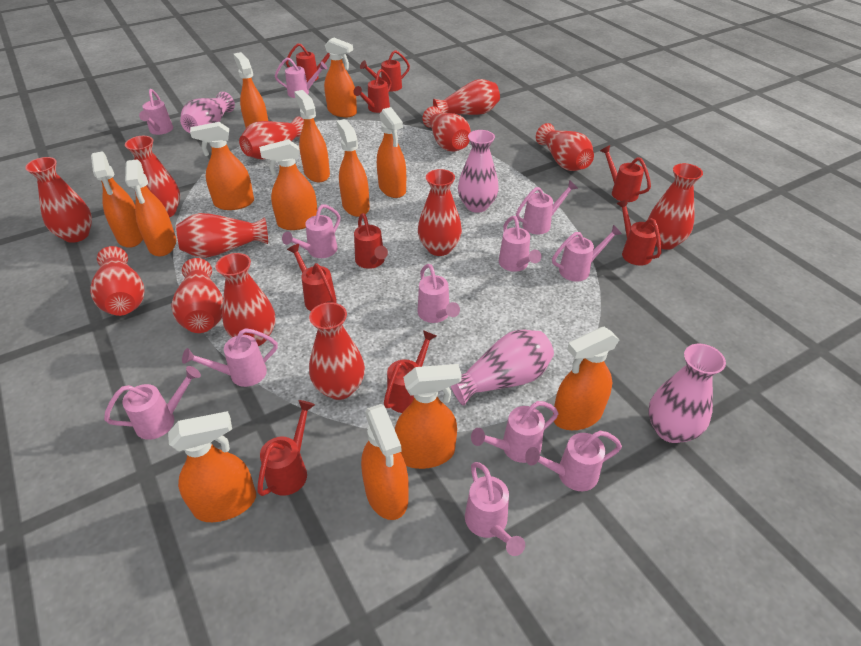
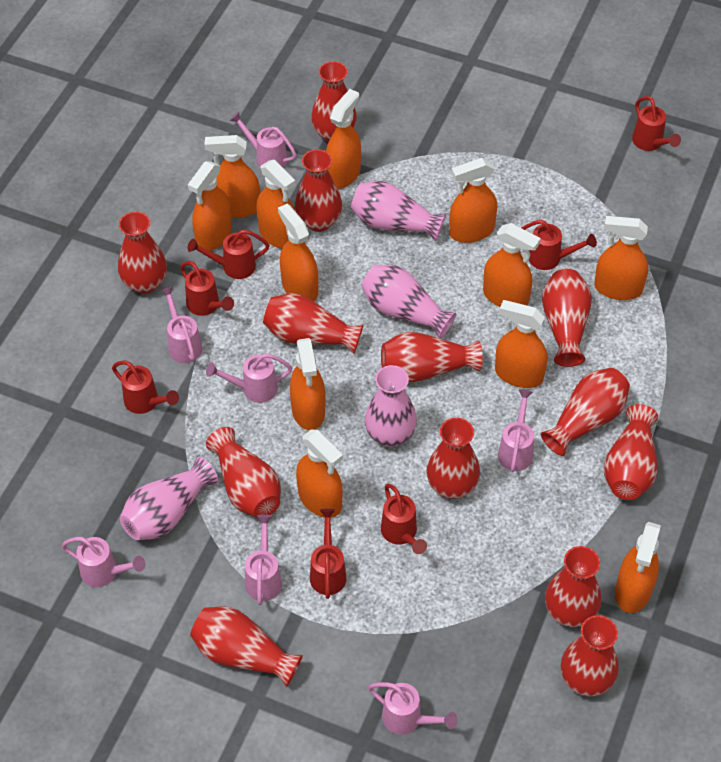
orange spray bottle: [91,151,143,248] [125,159,176,257] [168,411,256,522] [190,122,254,210] [233,52,268,128] [259,139,317,230] [294,90,330,182] [324,37,357,117] [336,119,370,217] [361,404,409,520] [377,107,406,198] [395,364,462,469] [554,327,619,430] = 13 -> [188,161,232,251] [204,135,260,218] [256,160,296,249] [278,204,318,301] [290,338,326,430] [296,429,343,518] [326,89,361,189] [449,158,497,243] [483,223,541,307] [495,300,548,388] [594,216,648,300] [615,522,661,613] = 12
pink watering can: [104,366,201,440] [139,89,173,135] [182,328,278,387] [275,58,327,98] [282,204,340,258] [418,264,460,323] [465,462,525,556] [471,401,558,463] [499,216,541,272] [516,180,578,234] [525,431,622,491] [552,225,622,282] = 12 -> [62,537,145,587] [160,287,202,363] [206,353,292,403] [229,112,297,169] [245,514,282,605] [368,682,457,735] [498,390,534,472] = 7
red watering can: [257,400,315,496] [286,43,330,82] [287,244,337,311] [353,69,392,113] [354,213,388,269] [360,50,410,92] [384,330,436,413] [600,145,651,202] [616,199,661,266] = 9 -> [112,360,179,414] [180,261,234,316] [188,229,270,279] [310,509,347,599] [381,484,427,554] [521,220,597,270] [632,96,681,151] = 7

